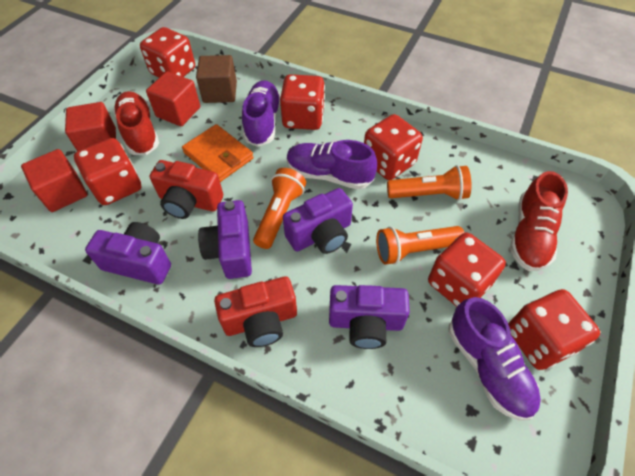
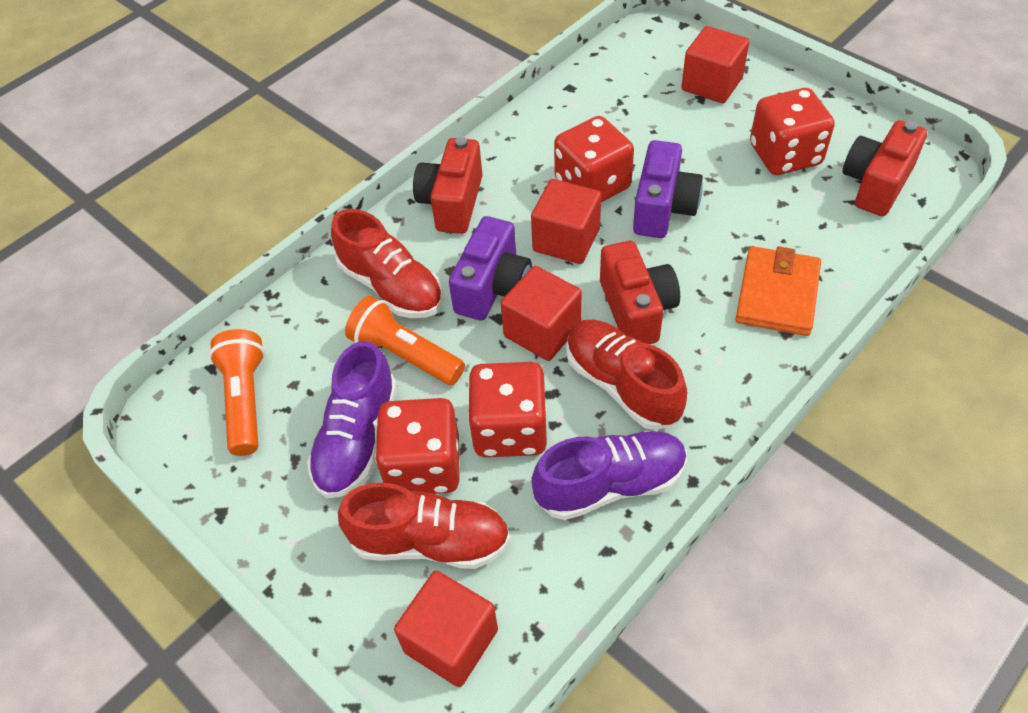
brown cube: [196,55,237,103] = 1 -> none = 0
orange flashlight: [253,168,306,249] [376,226,465,265] [387,165,471,201] = 3 -> [209,329,265,456] [345,296,465,385] = 2
purple camera: [85,222,171,285] [198,200,252,279] [283,188,353,254] [329,285,410,349] = 4 -> [449,216,532,320] [633,140,703,238] = 2
purple shoe: [242,80,281,147] [287,140,377,189] [449,297,541,420] = 3 -> [307,341,397,498] [532,431,687,520] = 2
red camera: [150,160,223,219] [214,276,297,347] = 2 -> [413,137,482,234] [600,241,680,344] [842,120,927,216] = 3
red cube: [21,149,87,212] [65,102,116,151] [146,71,200,126] = 3 -> [394,571,498,687] [501,266,582,361] [531,179,601,264] [681,26,750,103] = 4
red dice: [74,138,141,205] [140,27,195,77] [280,74,325,130] [364,114,423,180] [428,233,506,307] [508,289,600,370] = 6 -> [375,398,460,494] [468,362,547,457] [554,116,634,202] [750,88,835,175] = 4
red shoe: [113,91,159,155] [510,171,568,271] = 2 -> [331,209,443,318] [338,483,510,569] [566,320,687,430] = 3

